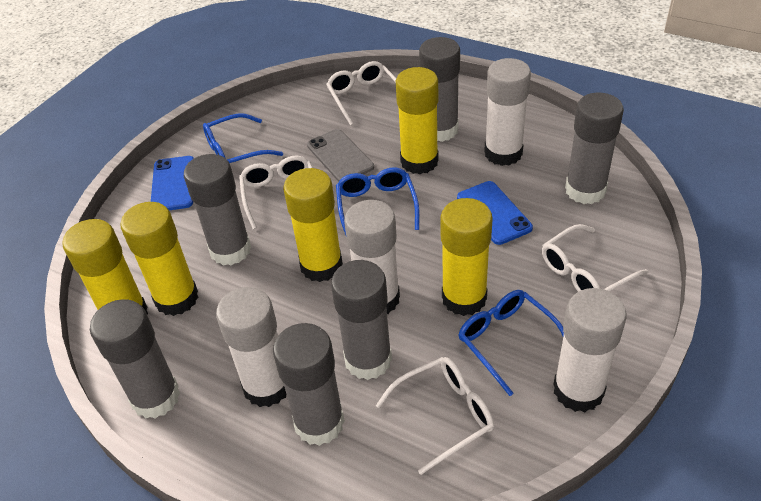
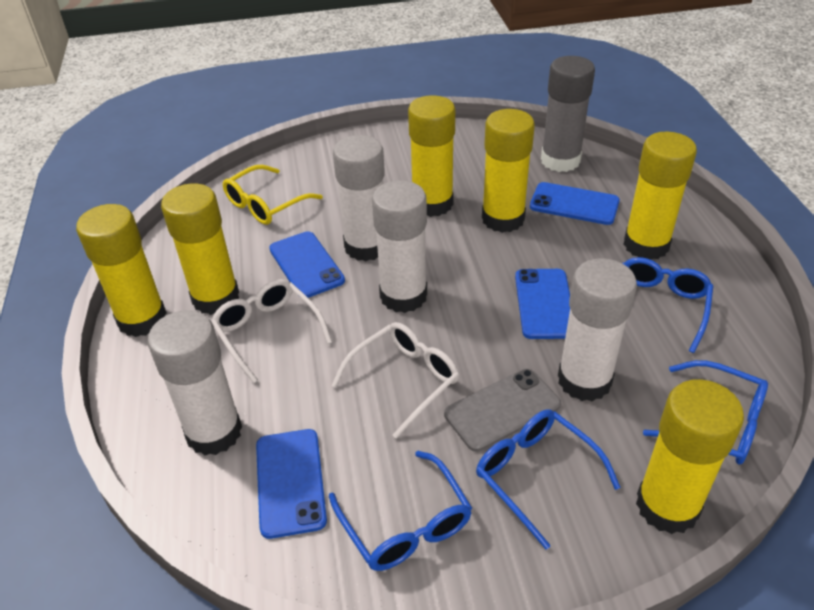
blue glasses: [203,113,283,163] [336,167,420,235] [458,290,564,396] = 3 -> [329,451,472,571] [476,409,621,549] [623,257,713,353] [643,360,768,465] = 4
blue phone: [151,156,194,210] [457,181,533,245] = 2 -> [256,429,327,539] [269,231,345,298] [515,269,570,339] [530,182,620,225] = 4
grey glue stick: [90,299,180,419] [184,154,251,266] [273,323,345,446] [331,260,392,380] [419,37,460,142] [565,93,624,204] = 6 -> [541,56,595,172] = 1
white glasses: [239,156,313,229] [326,61,397,126] [376,357,494,475] [542,224,648,292] = 4 -> [211,279,332,383] [331,322,459,439] = 2
yellow glasses: none = 0 -> [223,165,323,225] = 1
yellow glue stick: [62,219,148,314] [121,202,199,316] [283,168,343,282] [396,67,439,174] [440,198,493,316] = 5 -> [76,204,166,337] [161,183,239,315] [408,95,455,217] [482,109,535,233] [623,132,697,260] [636,379,744,534] = 6

